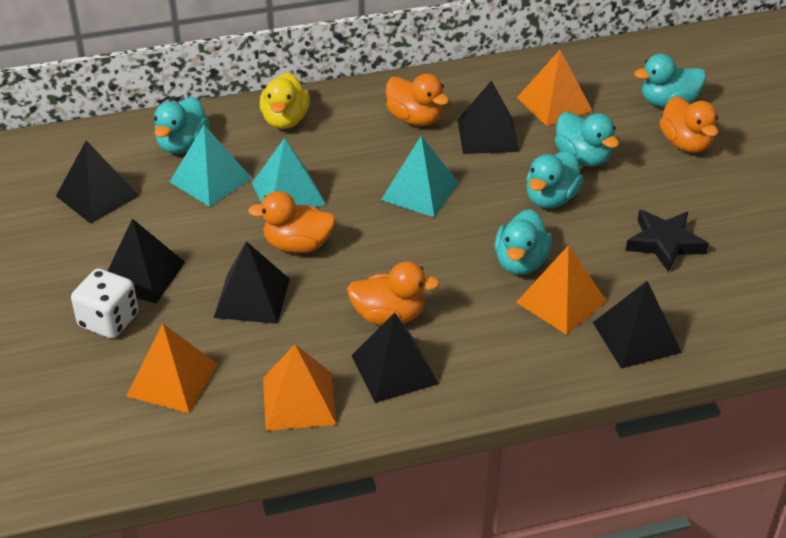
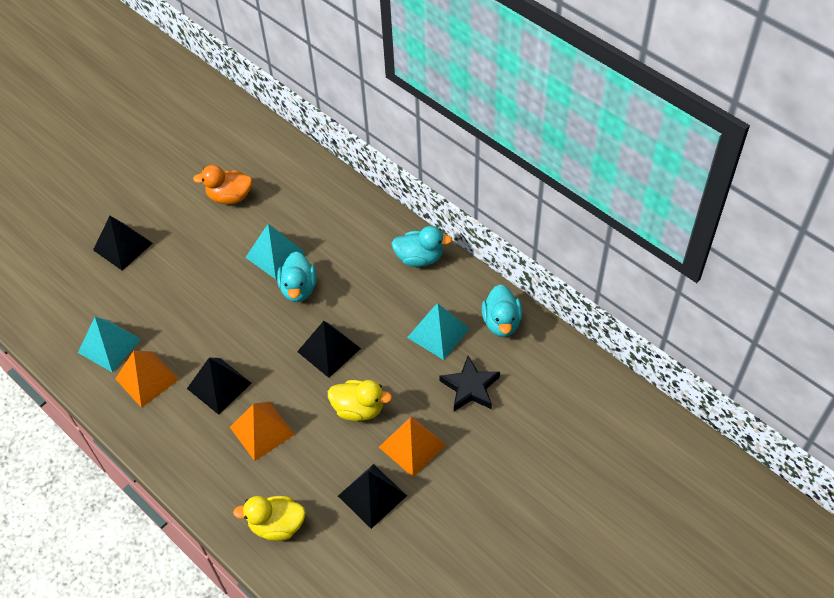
black pyramid: [56,140,139,224] [108,219,185,303] [214,241,290,324] [351,313,439,403] [457,80,520,154] [593,281,682,369] = 6 -> [93,216,153,271] [187,358,252,415] [297,321,361,378] [338,464,407,529] = 4
orange duck: [248,191,336,253] [347,262,440,325] [386,74,449,126] [660,96,718,153] = 4 -> [193,165,252,204] = 1
orange pyramid: [126,323,218,413] [263,344,337,431] [516,245,606,335] [517,50,592,126] = 4 -> [115,351,179,408] [230,402,295,461] [379,416,446,477] = 3
turquoise duck: [154,97,209,154] [494,209,552,275] [526,150,584,208] [555,112,619,166] [634,54,706,108] = 5 -> [277,252,316,302] [392,226,452,267] [482,284,522,337] = 3
white dice: [71,269,138,339] = 1 -> none = 0
yellow duck: [260,72,310,129] = 1 -> [233,496,306,541] [328,380,392,421] = 2

